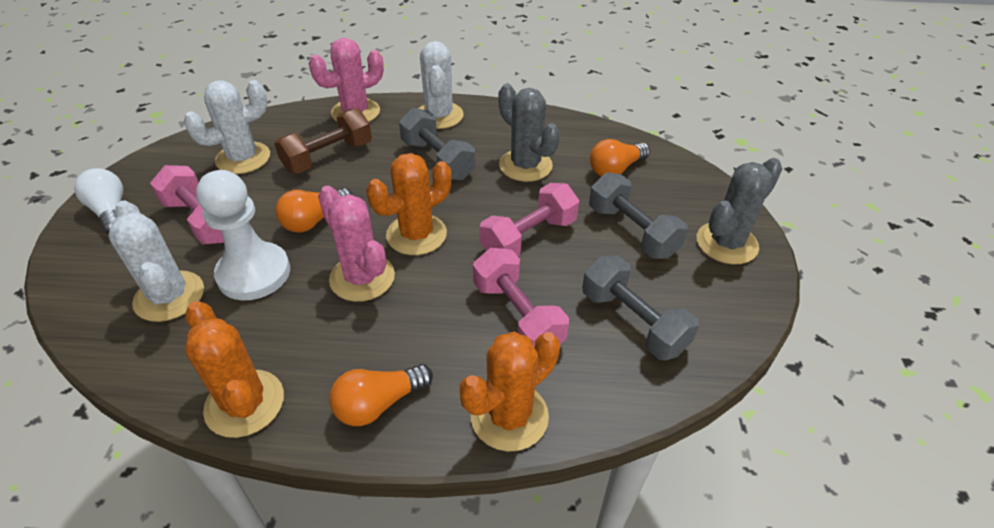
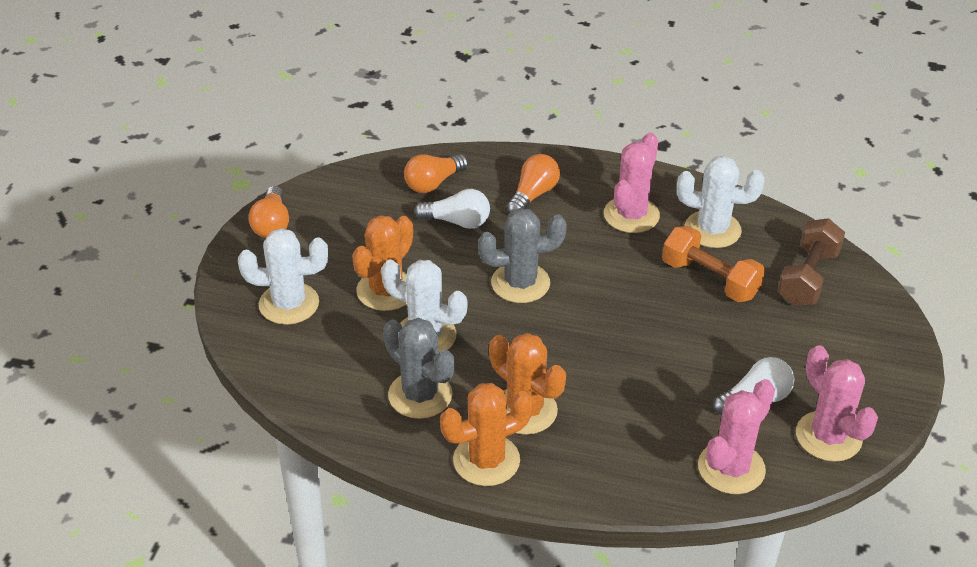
grey dumbbell: [399,108,475,181] [582,256,699,360] [589,172,688,259] = 3 -> none = 0
orange dumbbell: none = 0 -> [662,226,765,302] = 1
pink cactus: [309,38,384,122] [318,186,395,302] = 2 -> [604,133,660,233] [698,379,775,494] [796,345,878,462] = 3
pink dumbbell: [150,165,224,244] [473,248,569,348] [480,183,579,256] = 3 -> none = 0
white light bulb: [74,168,123,234] = 1 -> [414,189,490,229] [713,357,794,415] = 2
white pawn: [196,170,290,300] = 1 -> none = 0

